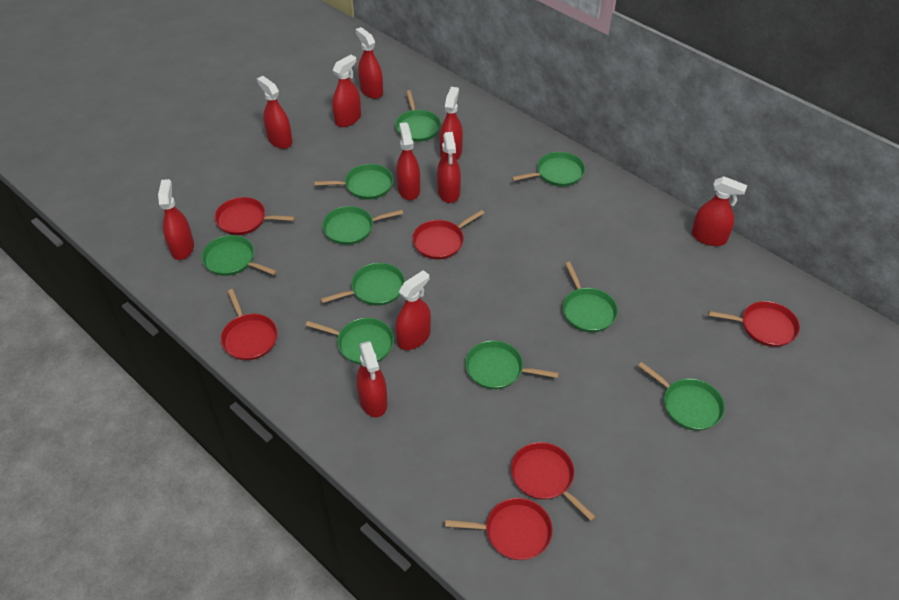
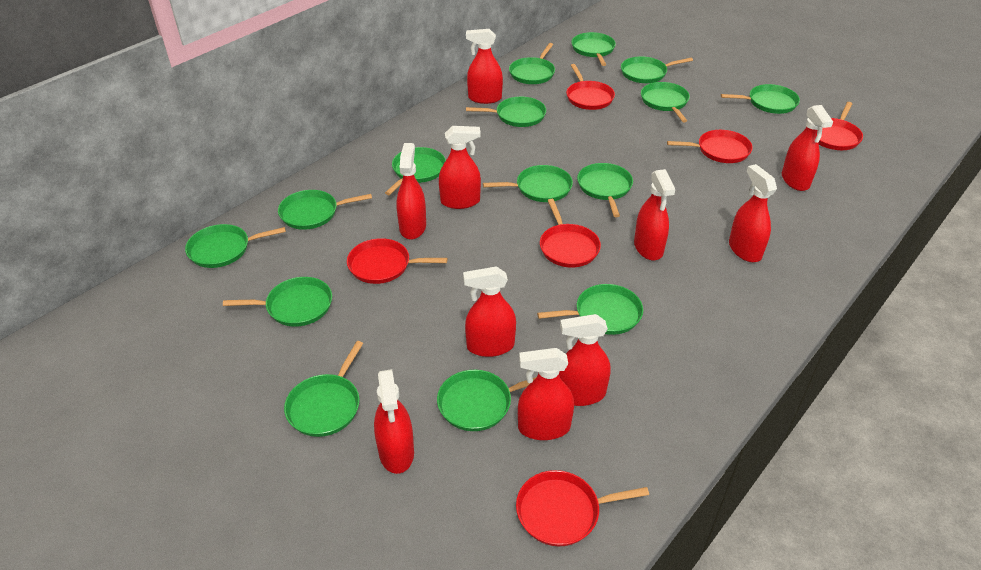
green pan: [201,235,277,276] [306,318,394,365] [314,164,393,200] [321,263,405,306] [322,206,403,245] [395,90,441,142] [465,340,559,389] [512,152,585,187] [563,262,618,332] [638,362,725,431] = 10 -> [185,224,286,268] [223,277,332,327] [278,190,372,230] [284,341,363,437] [385,147,446,195] [437,370,536,431] [466,97,546,127] [483,165,573,202] [509,43,555,84] [537,284,643,335] [571,32,616,66] [577,163,633,217] [621,56,693,83] [641,82,690,122] [721,84,800,114] = 15

